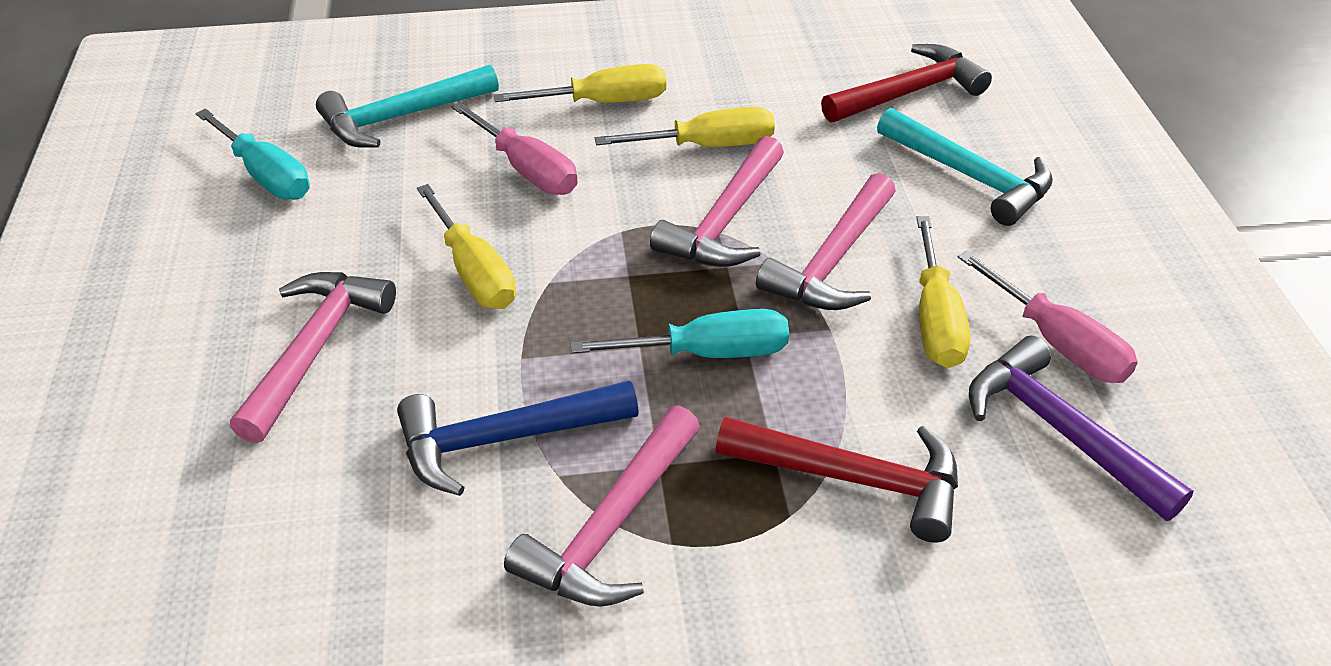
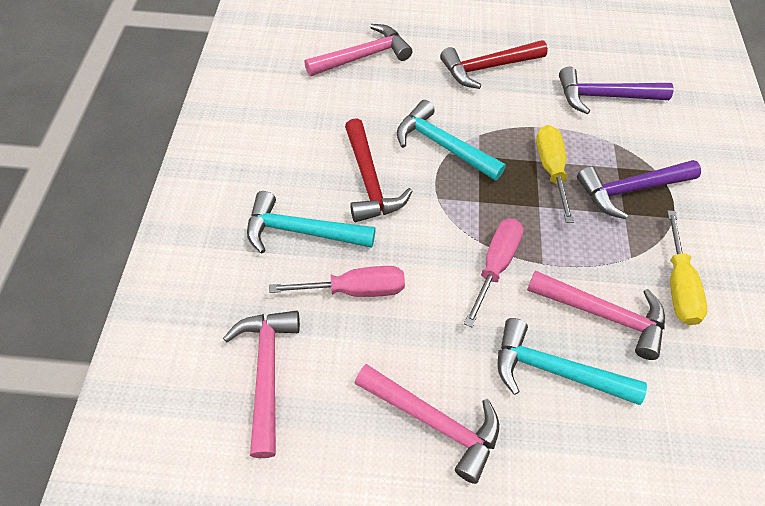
blue hammer: [397,380,639,496] = 1 -> none = 0
purple hammer: [969,336,1193,521] = 1 -> [559,67,674,114] [577,160,701,219] = 2
turquoise hammer: [316,65,499,148] [877,108,1053,226] = 2 -> [247,191,376,253] [397,100,506,181] [497,318,647,405] = 3
turquoise screwdriver: [195,109,310,200] [570,309,789,358] = 2 -> none = 0
yellow screwdriver: [417,184,516,309] [494,64,666,103] [595,107,775,147] [916,216,971,368] = 4 -> [536,125,574,223] [667,210,707,325] = 2

